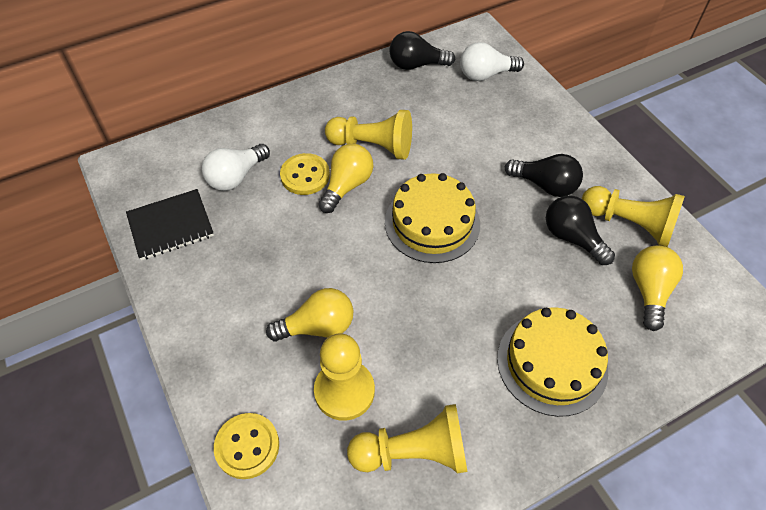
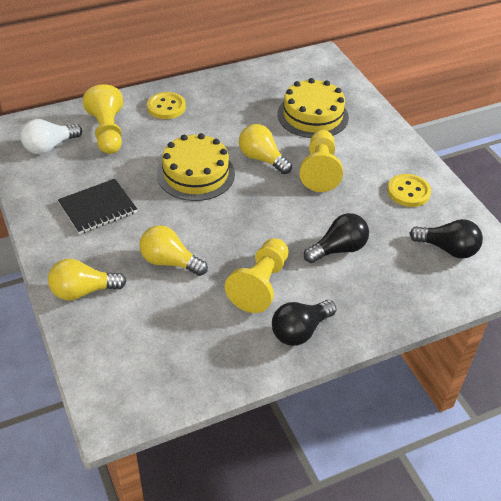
white light bulb: [202,144,270,191] [460,42,524,81] = 2 -> [20,119,82,154] = 1
yellow pawn: [314,333,375,421] [325,110,412,160] [347,404,467,473] [582,186,685,247] = 4 -> [83,84,123,154] [225,238,289,313] [300,130,343,192] = 3

